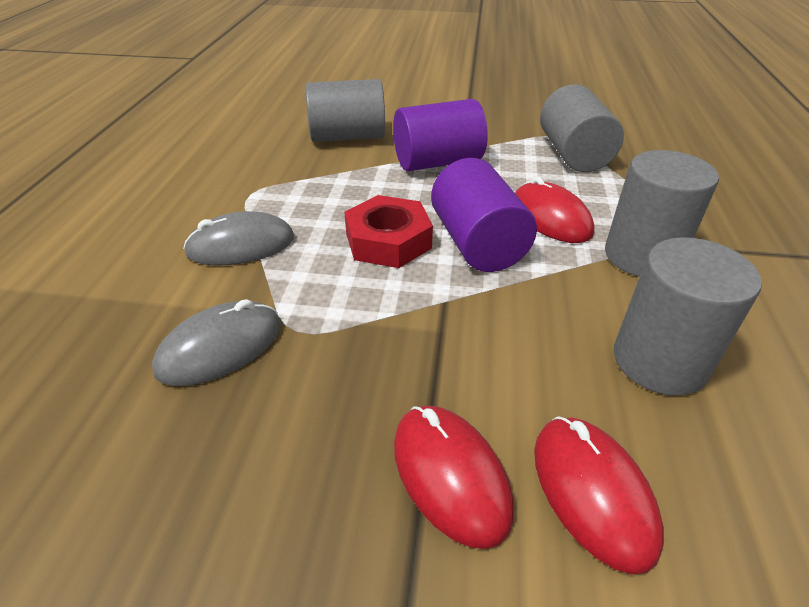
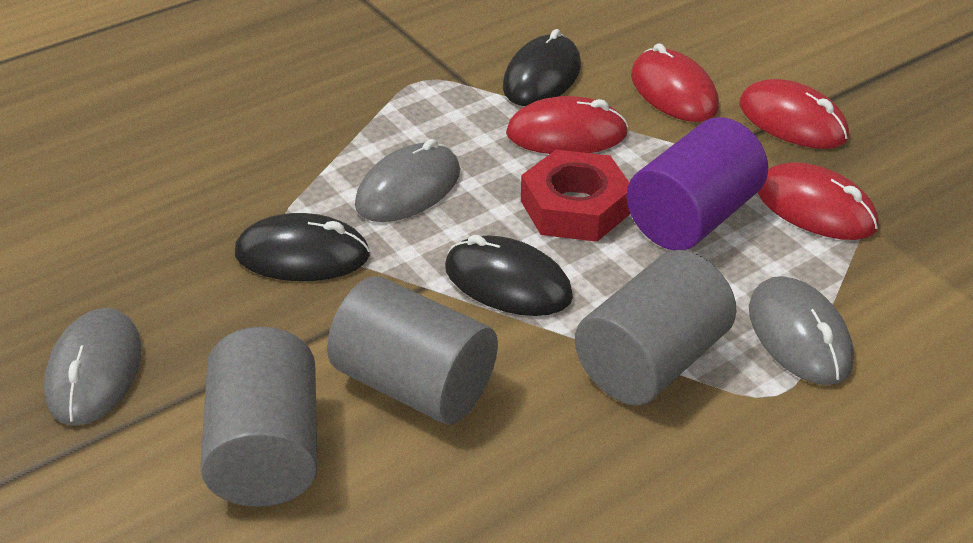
black mouse: none = 0 -> [235,213,370,281] [445,235,573,316] [503,29,581,106] = 3
grey cylinder: [306,79,385,142] [540,84,624,172] [605,150,719,277] [614,237,762,396] = 4 -> [200,327,318,507] [327,276,498,424] [575,250,737,405] = 3
grey mouse: [152,299,281,386] [183,211,294,266] = 2 -> [44,308,142,426] [355,139,460,222] [749,276,854,385] = 3
purple cylinder: [393,99,488,171] [431,158,537,272] = 2 -> [627,117,768,250] = 1
red mouse: [394,406,514,549] [515,177,595,243] [534,416,664,574] = 3 -> [506,96,628,154] [631,43,719,122] [739,79,849,149] [757,162,879,240] = 4

